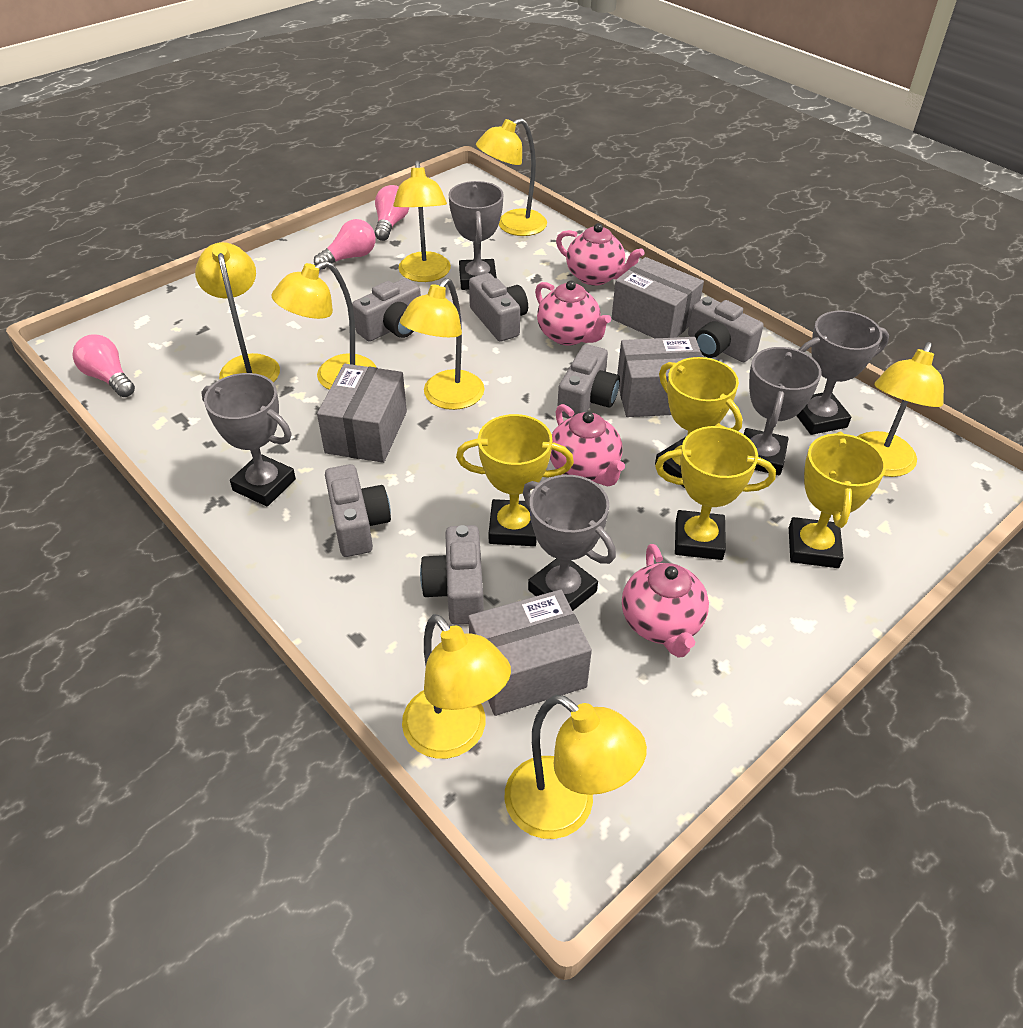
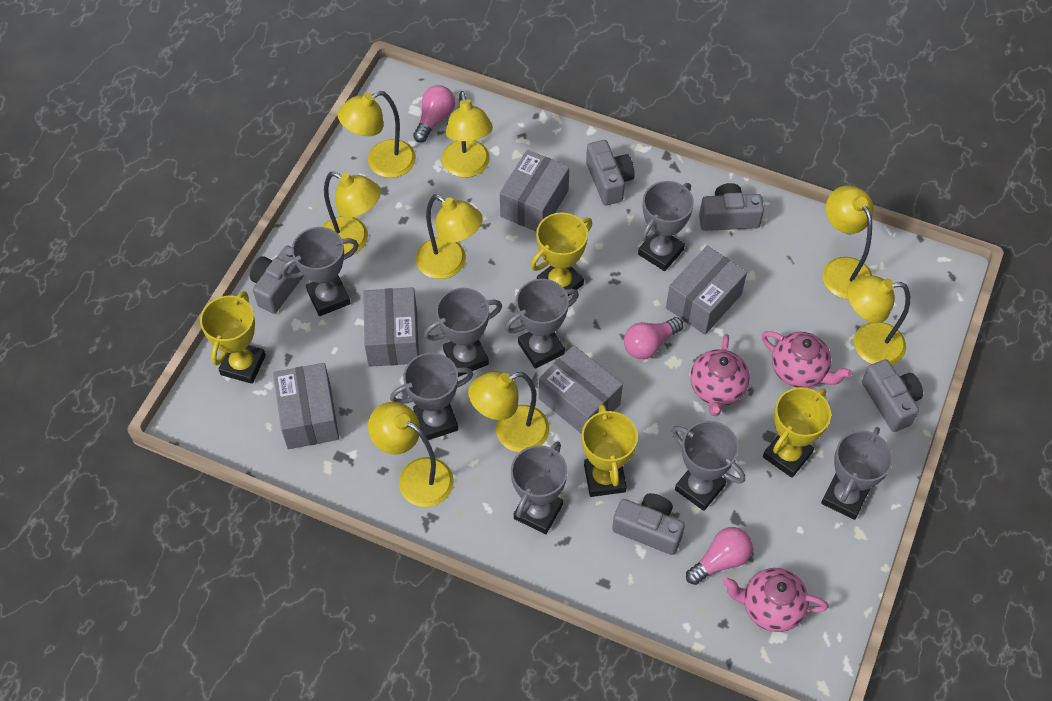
grey box: [317,364,407,463] [468,589,592,716] [612,257,704,338] [617,337,703,417] = 4 -> [273,363,339,449] [363,287,419,367] [500,150,570,232] [539,345,623,434] [666,246,747,335] = 5
grey camera: [325,464,391,557] [352,278,421,342] [420,525,484,625] [469,273,528,341] [557,344,620,419] [688,297,763,362] = 6 -> [250,246,304,314] [586,140,635,205] [612,493,685,555] [699,183,764,231] [862,359,923,432] = 5
grey trophy: [202,373,296,506] [448,181,504,290] [523,475,616,611] [744,347,821,475] [796,311,889,435] = 5 -> [281,227,359,316] [390,353,473,440] [424,288,502,377] [505,279,579,369] [511,441,568,534] [638,181,694,271] [672,421,745,511] [821,427,893,520] = 8
pink teapot: [535,280,611,346] [550,404,625,486] [556,223,645,286] [622,544,709,658] = 4 -> [690,334,750,416] [722,568,828,632] [761,331,852,388] = 3

